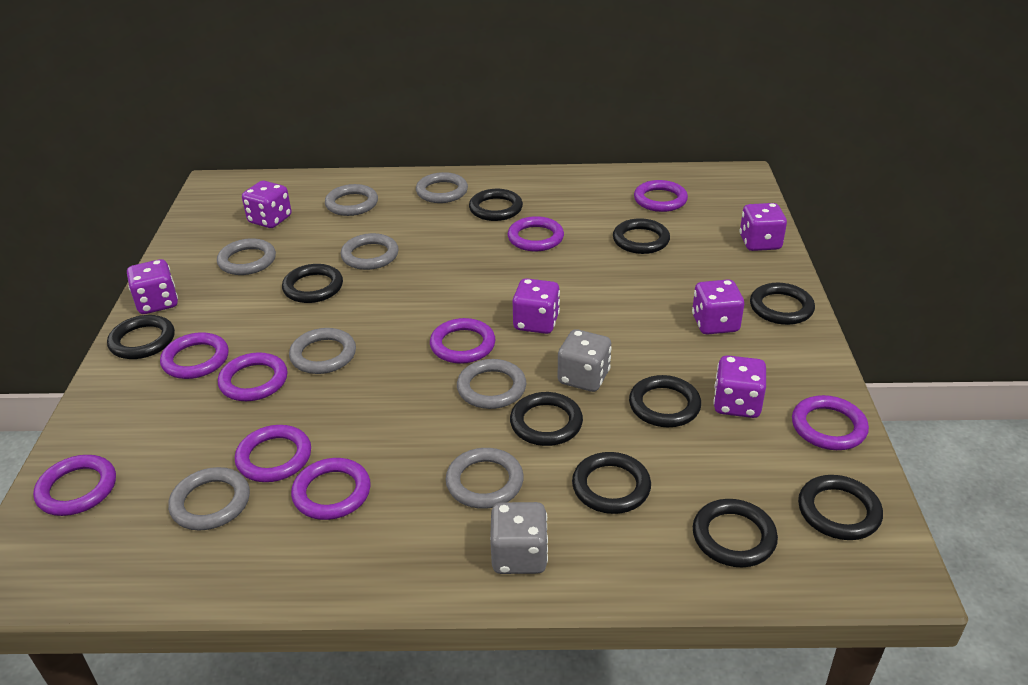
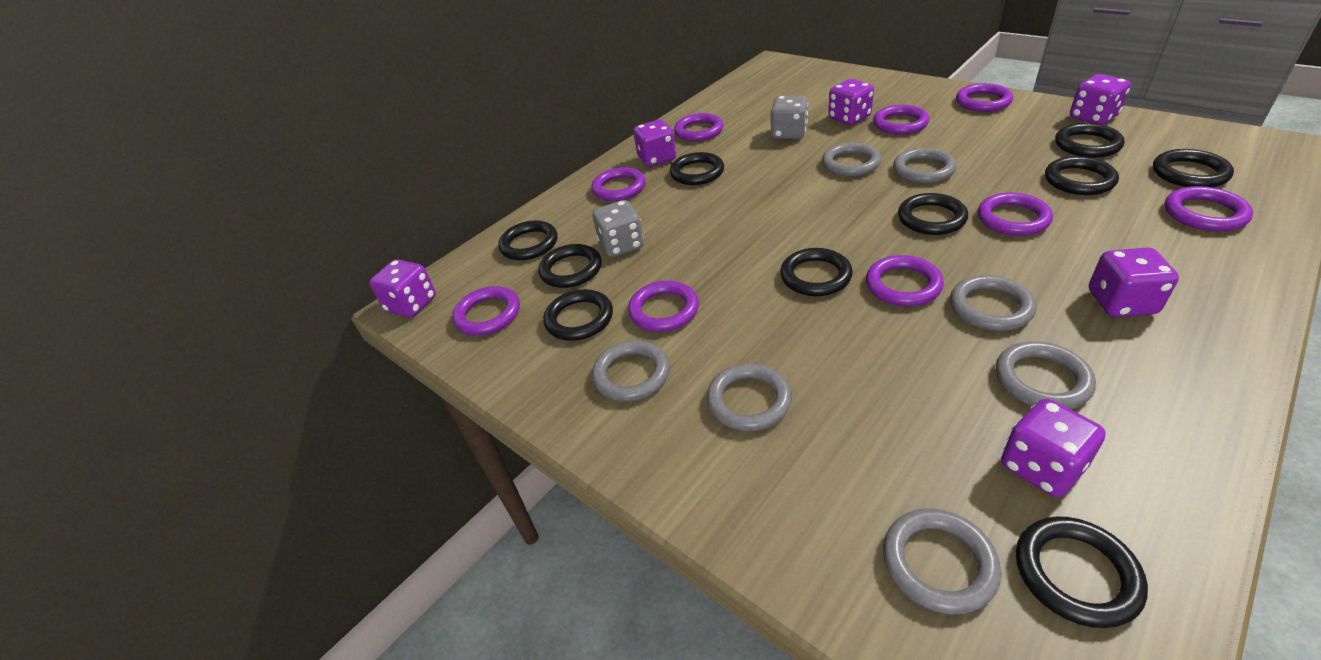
grey ring: [168,467,250,530] [217,238,276,275] [289,328,356,374] [325,184,378,216] [341,233,399,270] [416,172,468,203] [446,448,524,509] [457,359,526,409] = 8 -> [592,340,670,402] [707,363,792,431] [822,143,881,177] [883,509,1001,615] [893,148,956,183] [950,275,1036,331] [995,341,1096,409] = 7

